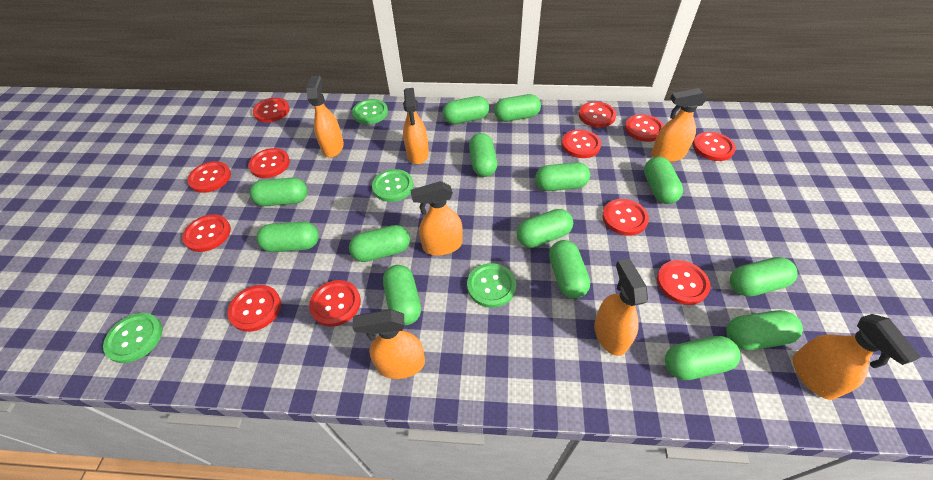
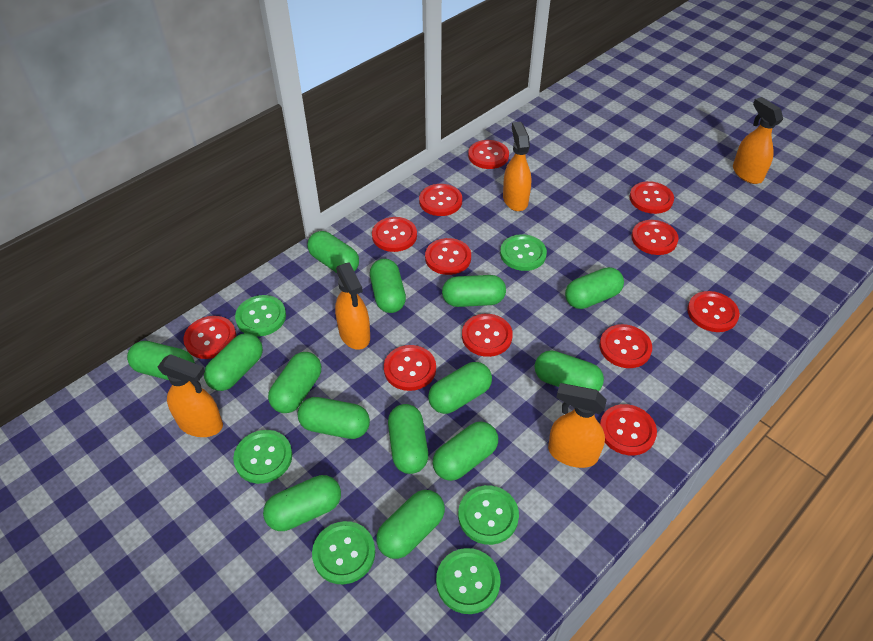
green button: [103,313,163,363] [352,99,388,124] [372,169,414,202] [467,263,516,308] = 4 -> [233,430,292,484] [235,295,286,337] [312,521,375,584] [436,548,500,614] [458,485,519,545] [500,234,547,271] = 6
orange spray bottle: [306,76,344,158] [353,309,425,379] [403,88,429,164] [410,181,463,256] [594,259,648,356] [651,88,707,162] [793,314,921,400] = 7 -> [158,354,223,437] [335,262,370,350] [503,122,531,211] [548,383,607,468] [733,97,783,184] = 5

